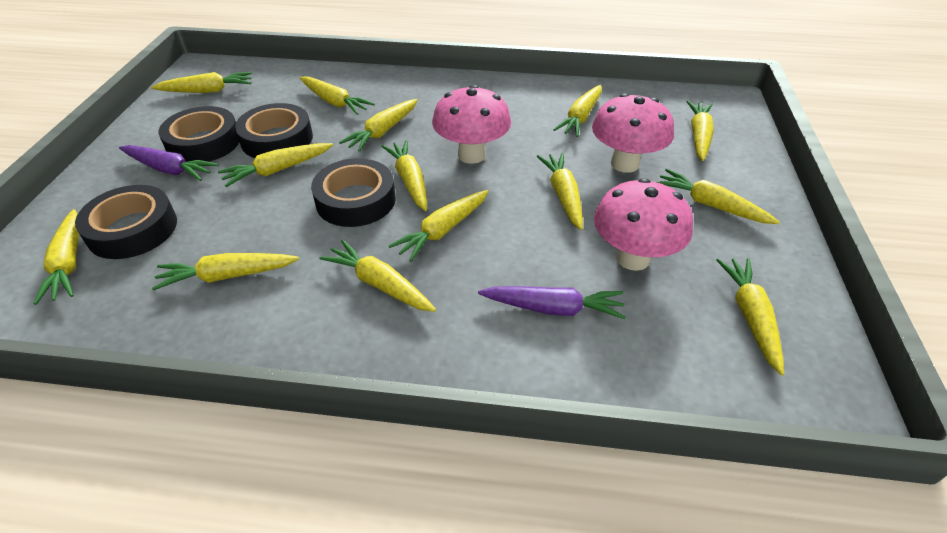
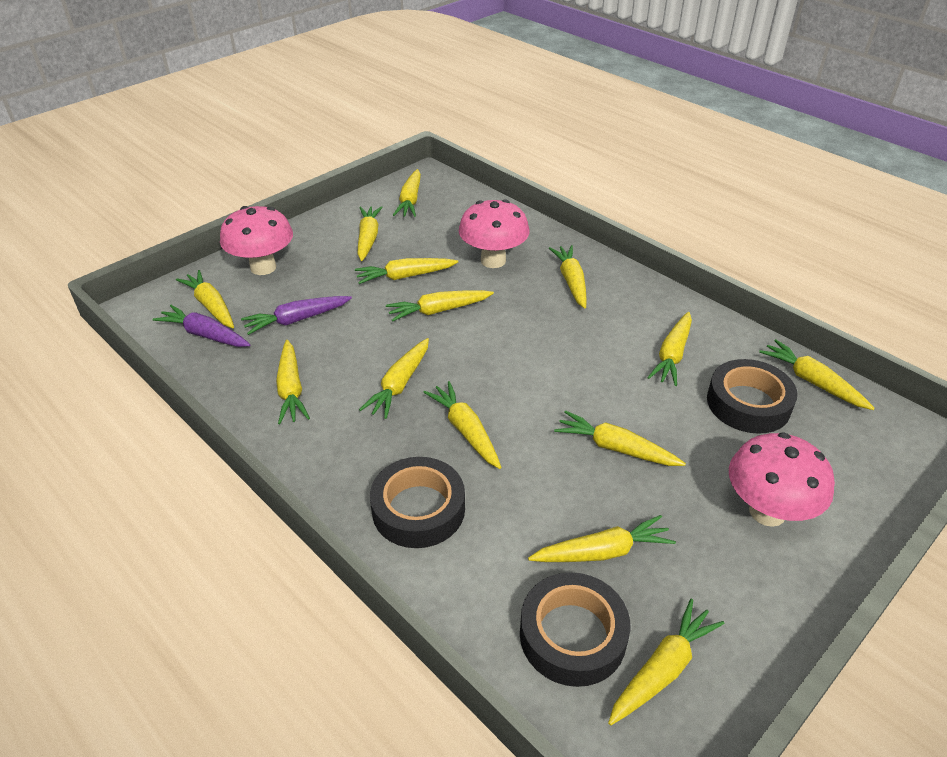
black tape: [75,185,177,259] [158,106,239,162] [235,103,313,158] [311,158,396,227] = 4 -> [370,457,465,548] [520,572,631,687] [707,359,798,434] = 3

